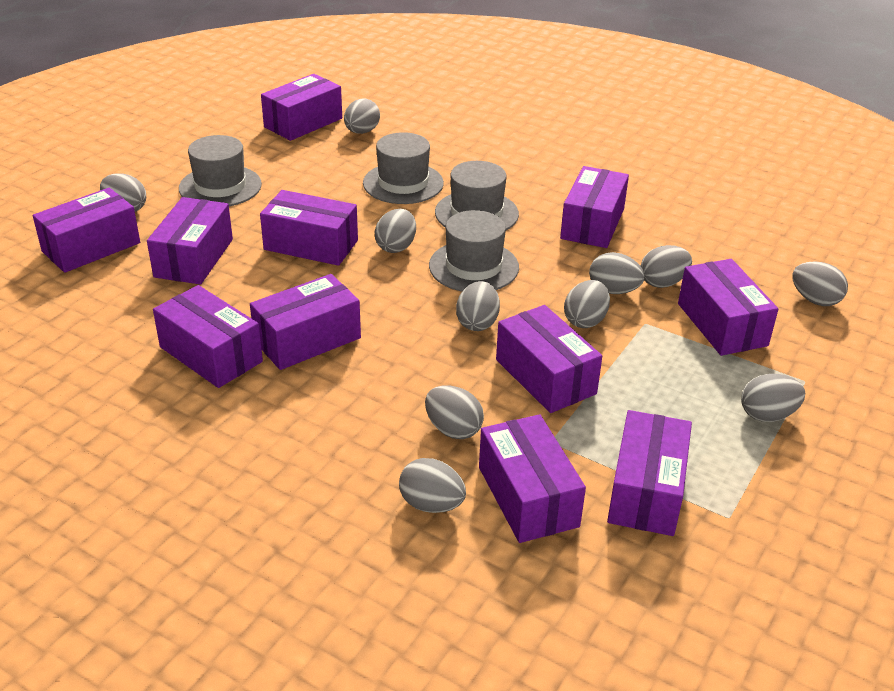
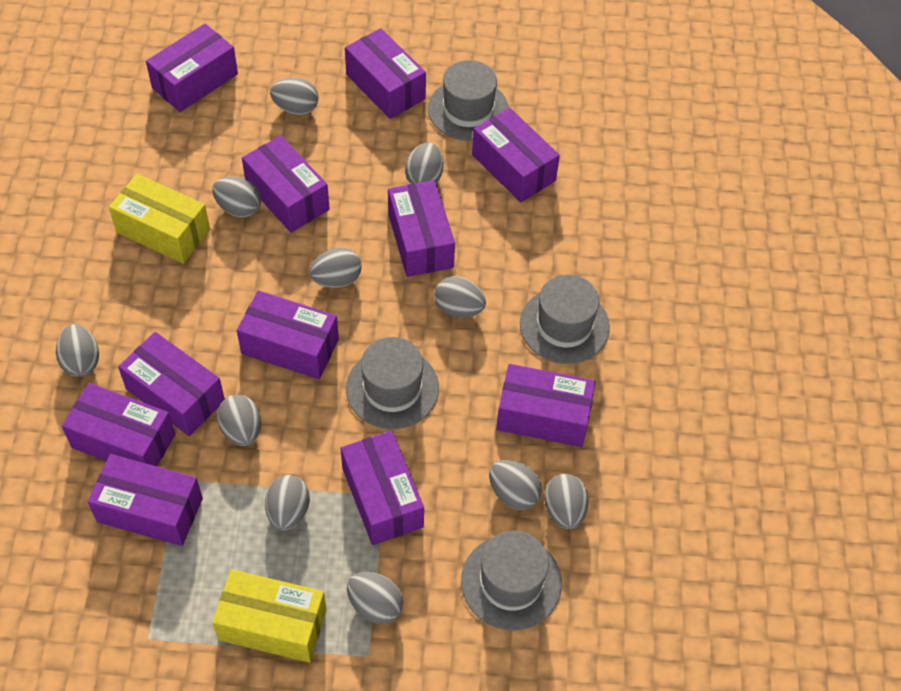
yellow box: none = 0 -> [109,174,210,264] [212,569,326,663] = 2

